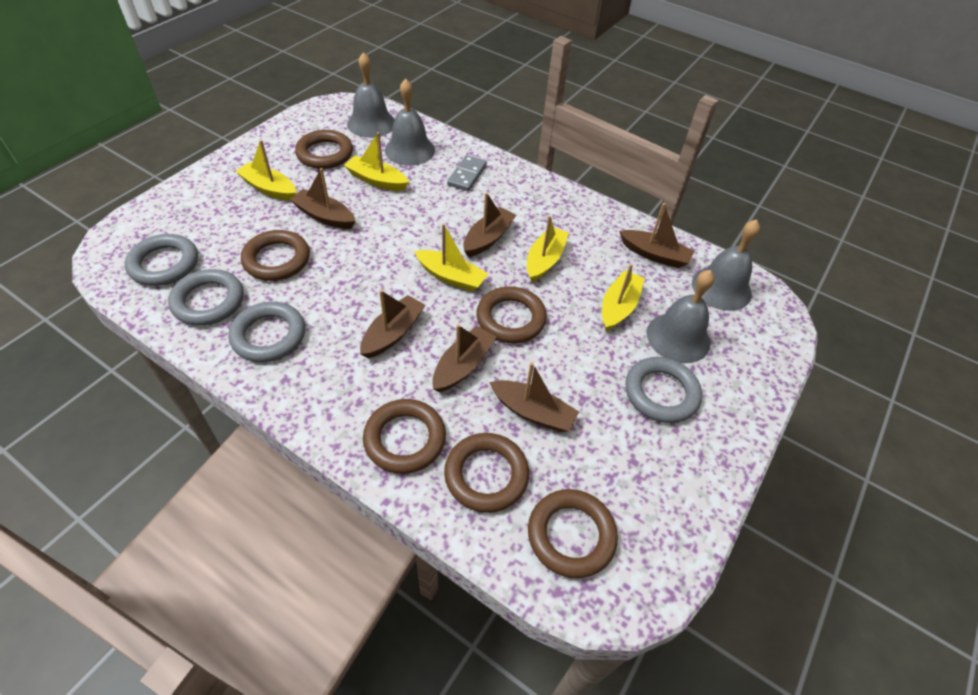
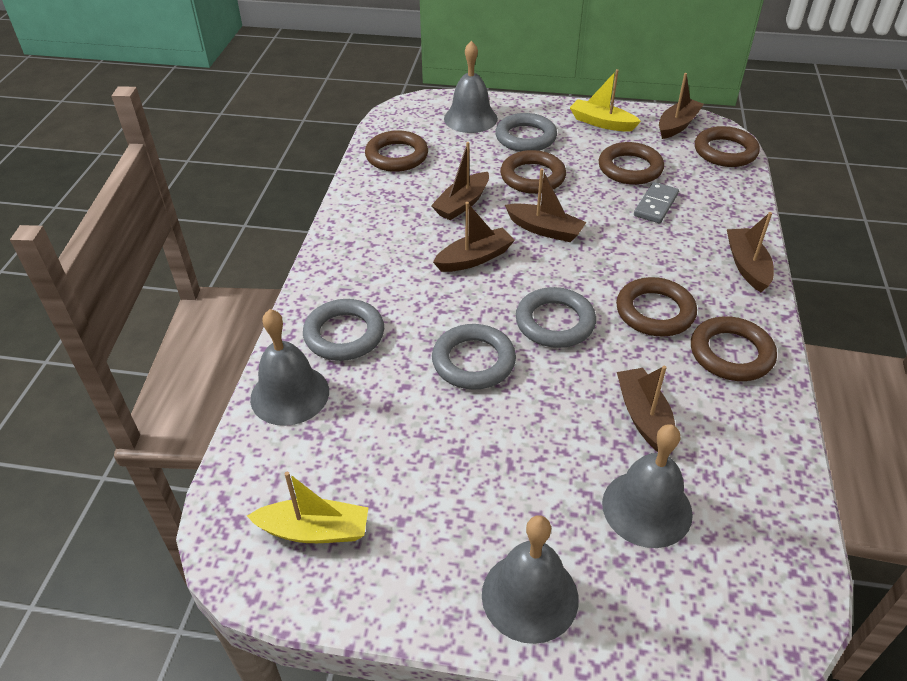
yellow boat: [235,140,296,201] [344,132,409,191] [414,223,488,292] [527,216,569,282] [602,264,645,331] = 5 -> [247,472,369,543] [570,69,641,132] = 2

